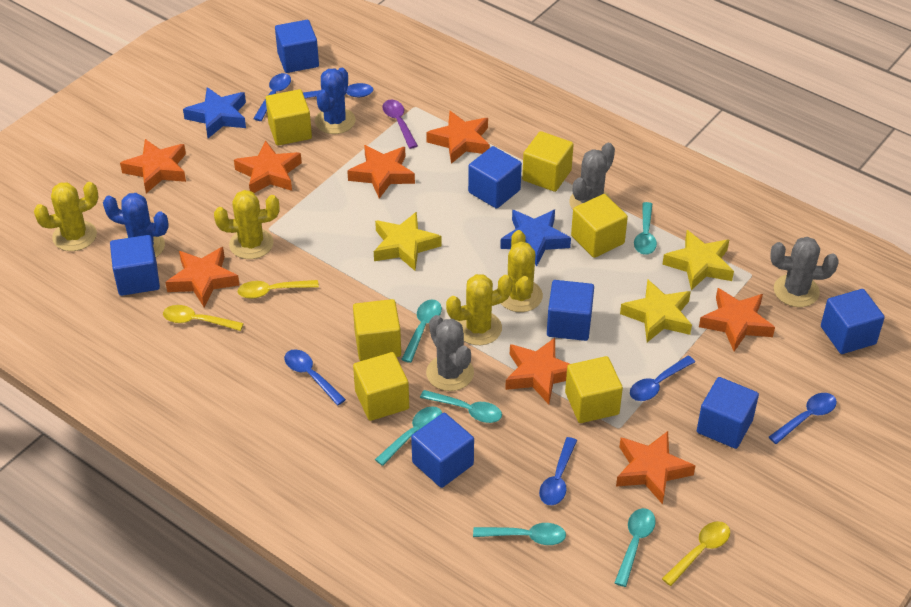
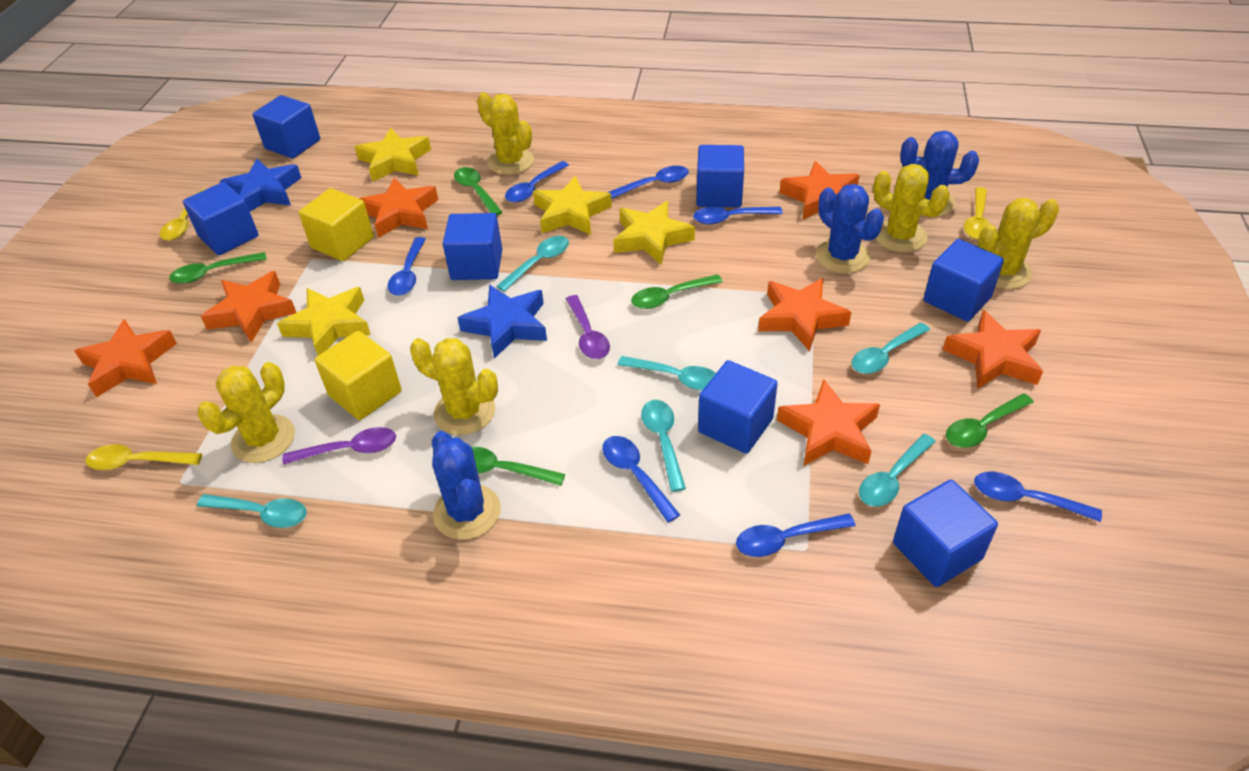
blue cactus: [103,193,169,257] [315,68,355,134] = 2 -> [432,431,501,540] [816,184,884,273] [900,131,979,217] = 3
blue spoon: [253,73,291,121] [284,349,346,405] [303,83,374,98] [539,437,577,505] [630,356,695,401] [769,393,837,444] = 6 -> [387,237,426,296] [505,161,569,203] [602,436,680,522] [608,166,689,199] [693,207,783,224] [736,513,856,557] [974,472,1102,522] = 7
green spoon: none = 0 -> [169,252,267,284] [454,167,503,216] [471,446,565,486] [631,274,723,309] [946,393,1034,448] = 5
grey cactus: [426,315,474,391] [569,143,615,209] [770,237,839,307] = 3 -> none = 0
orange star: [120,139,186,193] [165,247,239,307] [234,141,302,193] [347,145,415,199] [426,111,490,164] [505,338,569,404] [616,431,696,504] [699,288,775,351] = 8 -> [75,319,177,397] [200,271,297,343] [359,177,438,238] [758,278,851,352] [777,379,880,466] [780,161,859,220] [943,310,1043,389] = 7
purple spoon: [383,100,418,149] = 1 -> [282,427,396,465] [566,295,610,359] = 2
yellow cactus: [34,182,99,251] [214,190,279,259] [446,274,513,345] [501,230,543,312] = 4 -> [197,362,295,463] [410,338,498,435] [477,92,534,175] [873,164,950,252] [978,198,1059,289] = 5
yellow cube: [265,89,312,146] [353,299,401,361] [353,352,409,421] [522,131,574,192] [565,356,623,423] [571,194,628,258] = 6 -> [299,188,374,261] [315,331,402,420] = 2
yellow star: [374,212,441,271] [620,280,692,342] [662,230,734,290] = 3 -> [277,287,371,355] [355,128,431,182] [533,176,612,235] [613,201,695,265] = 4

